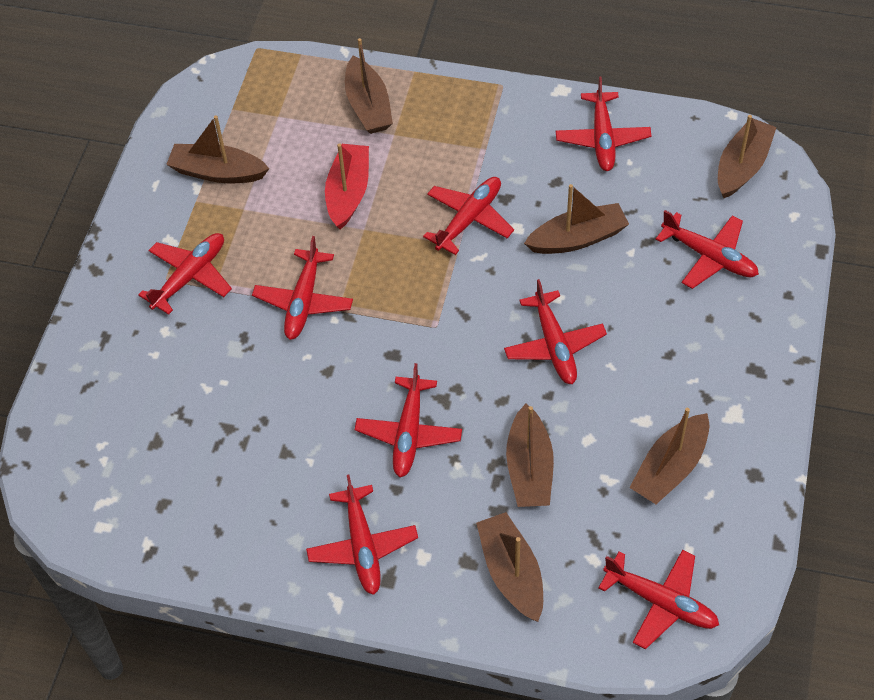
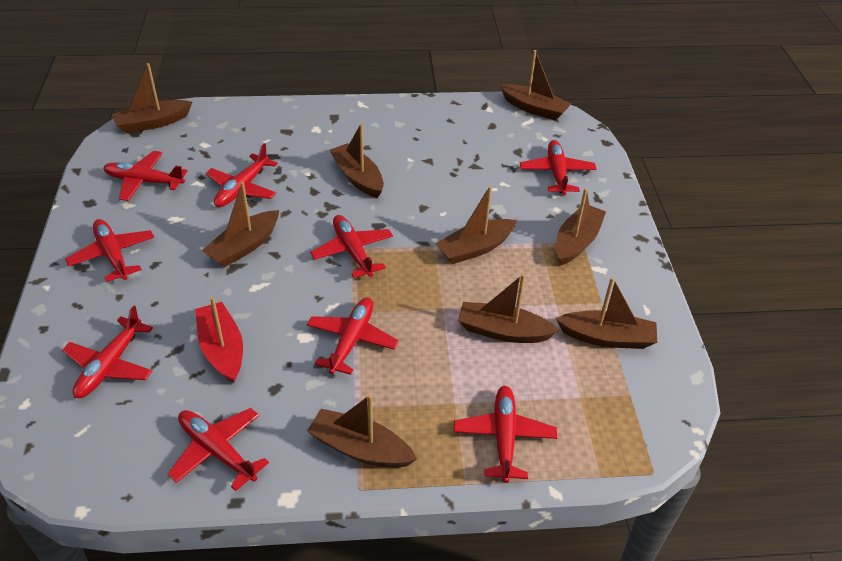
brown boat: [166,115,270,183] [345,38,393,134] [476,512,543,622] [506,404,554,507] [524,184,629,254] [629,408,709,504] [718,115,777,198] = 7 -> [112,63,192,133] [202,182,279,267] [307,394,417,468] [329,124,384,198] [435,186,517,264] [458,274,559,343] [500,50,571,120] [556,188,606,265] [556,277,657,349] = 9

